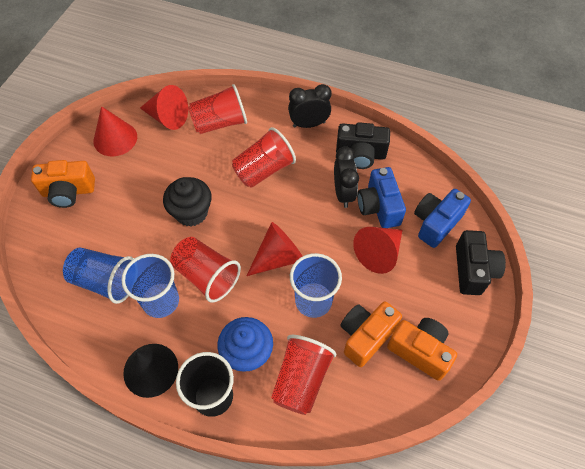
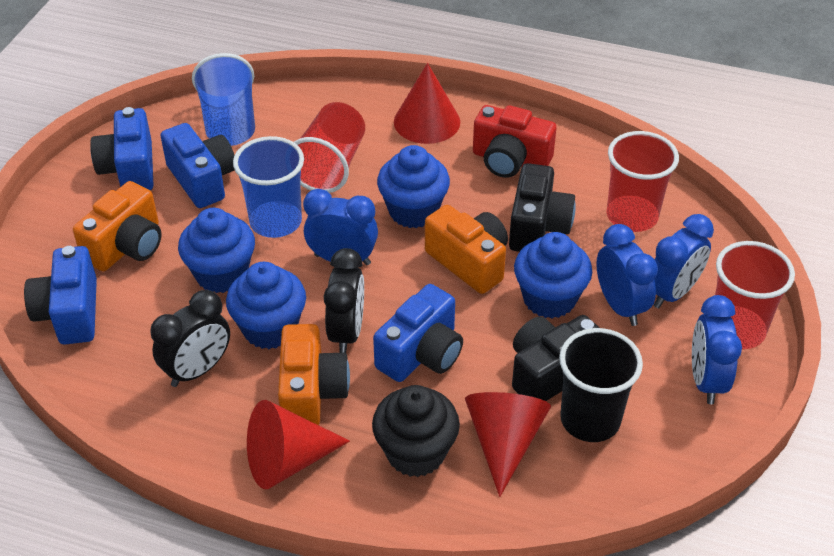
black cone: [123,344,178,398] = 1 -> none = 0
blue camera: [357,167,406,228] [414,189,471,248] = 2 -> [24,246,97,344] [90,107,153,190] [160,123,235,208] [373,284,463,382] = 4
blue clock: none = 0 -> [303,189,378,265] [596,224,658,326] [654,214,714,308] [692,295,742,404] = 4
blue cup: [63,247,134,304] [122,254,179,318] [290,253,342,318] = 3 -> [192,53,255,146] [233,136,304,238] = 2
blue cupcake: [217,317,273,372] = 1 -> [178,208,255,293] [226,262,306,349] [377,145,450,228] [514,232,592,318] = 4
red camera: none = 0 -> [473,105,557,178] = 1
red cone: [94,106,137,156] [140,85,188,130] [247,222,302,276] [353,227,403,274] = 4 -> [247,400,350,489] [394,63,460,144] [465,392,551,497] = 3
red cup: [170,237,241,303] [188,84,247,134] [232,127,296,188] [271,335,336,415] = 4 -> [294,102,365,193] [607,131,679,232] [715,241,795,349] = 3

